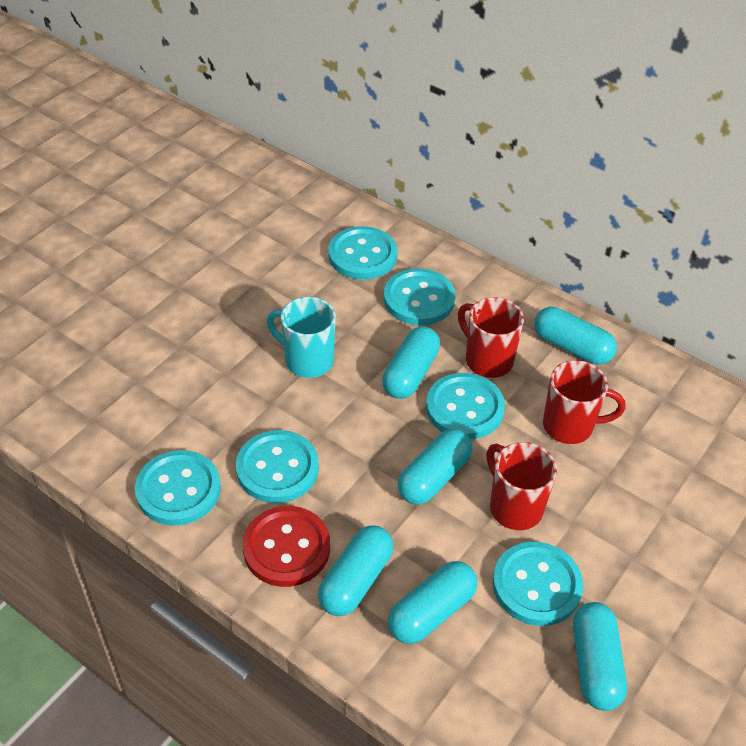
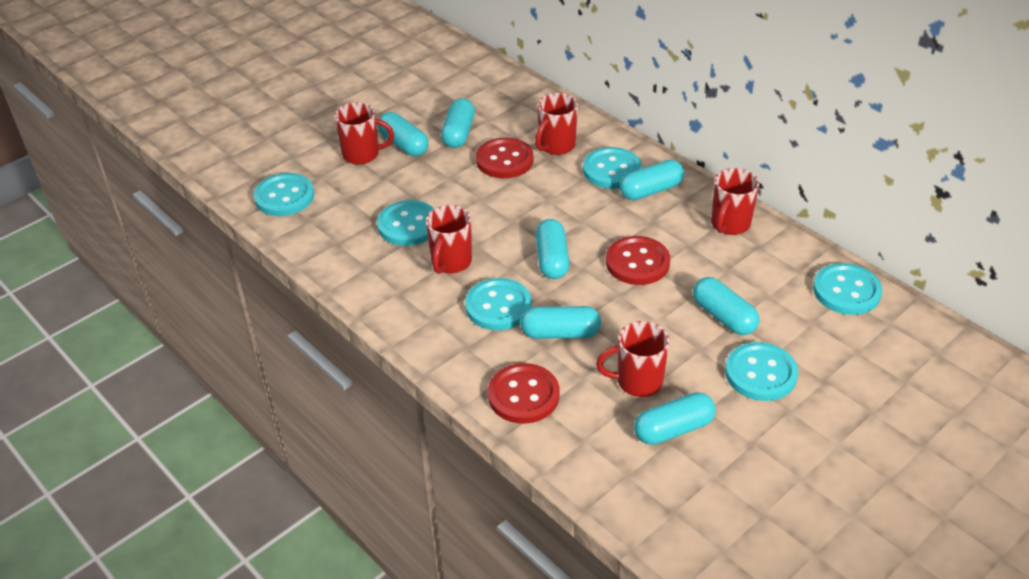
red button: [242,506,330,587] = 1 -> [476,137,533,178] [488,363,559,424] [606,236,670,285] = 3
red mug: [458,297,524,378] [486,442,557,530] [543,360,625,444] = 3 -> [334,102,394,165] [426,205,472,274] [535,93,578,155] [596,321,670,397] [711,168,759,235] = 5
turquoise capsule: [318,525,393,616] [382,326,440,399] [388,561,477,644] [397,429,472,505] [534,307,617,364] [573,602,627,711] = 6 -> [378,112,429,156] [441,98,475,148] [520,306,601,339] [536,219,570,279] [620,159,684,200] [634,392,716,445] [693,277,759,335] = 7
turquoise mug: [267,297,336,378] = 1 -> none = 0

